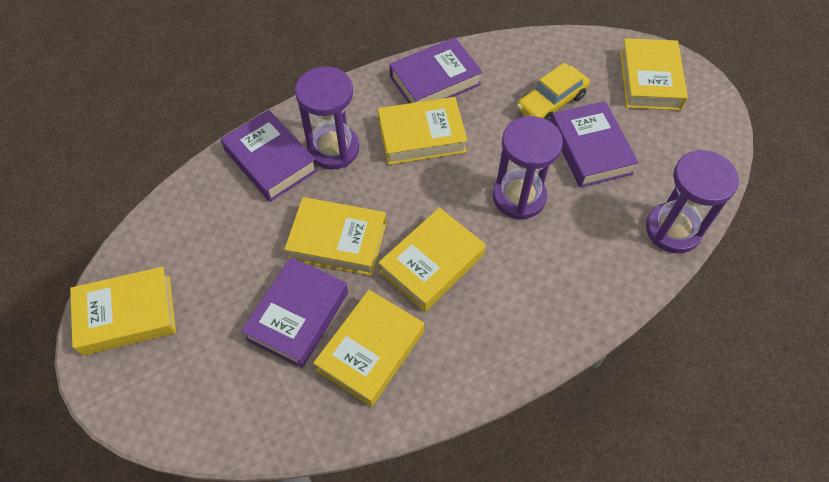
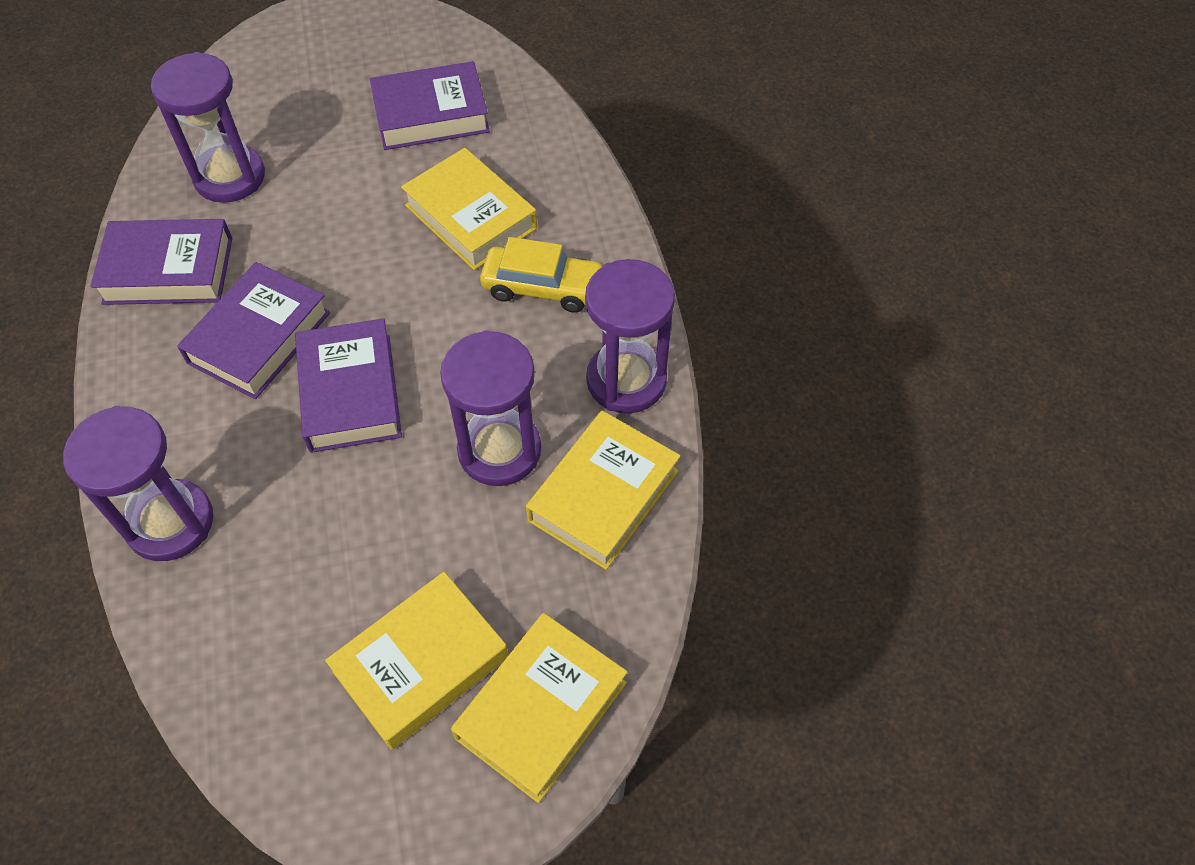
purple hourglass: [295,67,359,169] [493,116,563,220] [646,150,739,253] = 3 -> [63,406,213,561] [151,52,265,203] [440,330,541,486] [585,259,675,413] = 4
yellow book: [70,267,176,356] [285,197,386,276] [313,290,424,407] [378,97,468,165] [378,208,486,312] [620,38,688,110] = 6 -> [325,572,508,750] [401,148,537,270] [451,613,627,803] [526,411,680,570] = 4

